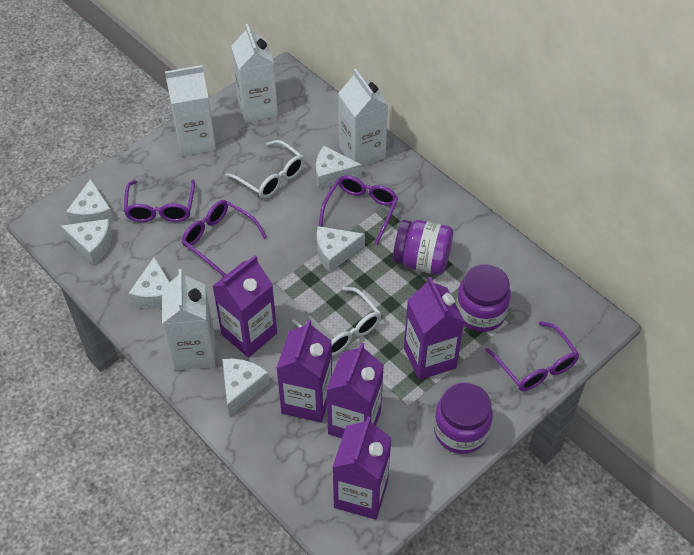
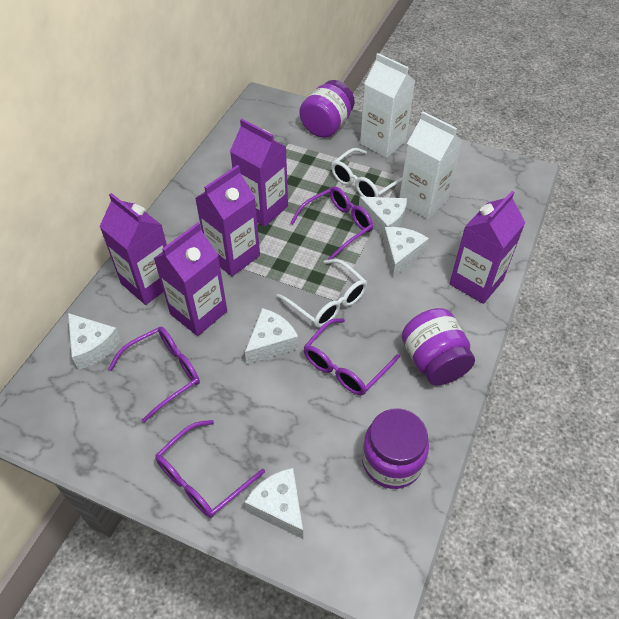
white carton: [162,269,216,370] [165,65,216,156] [231,24,278,123] [338,69,388,167] = 4 -> [360,53,415,158] [399,111,462,220] = 2
white cheese: [60,219,112,265] [66,179,114,224] [128,257,169,309] [222,358,269,416] [316,146,362,190] [317,226,365,273] = 6 -> [68,313,121,370] [245,308,298,364] [245,468,303,539] [359,197,407,237] [383,227,429,278] = 5

